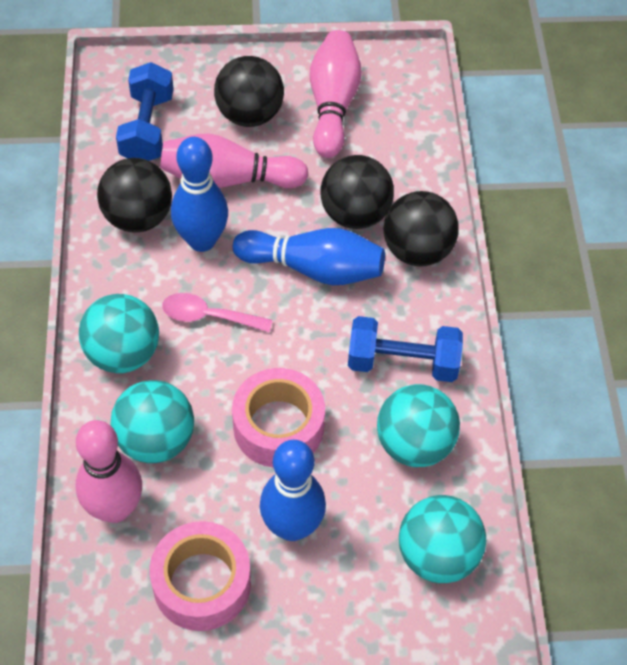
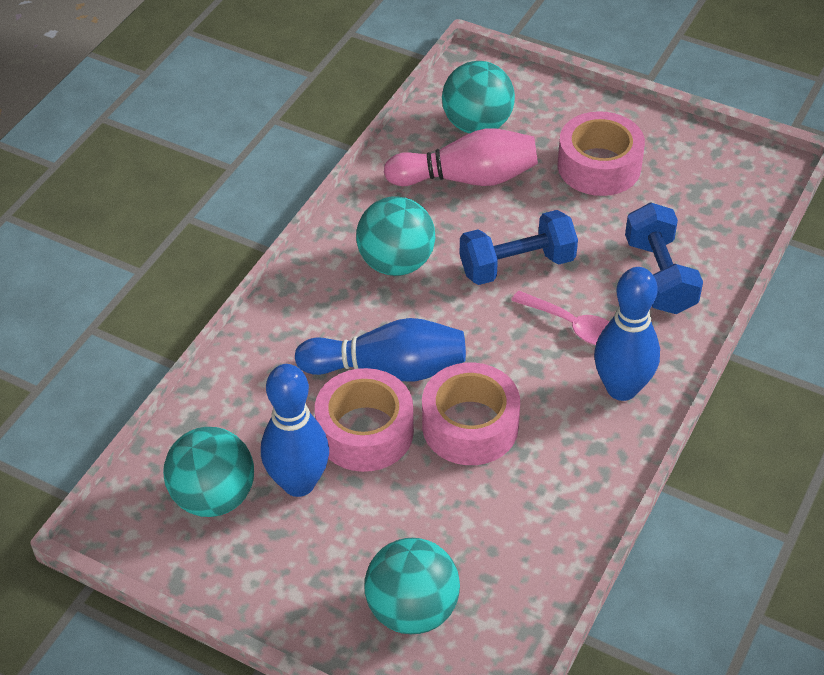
black ball: [97,158,172,233] [214,56,284,127] [321,155,394,229] [384,191,459,267] = 4 -> none = 0
pink bowling pin: [75,420,142,523] [160,133,308,188] [310,30,362,158] = 3 -> [384,128,538,186] = 1
pink tape: [150,521,251,631] [232,368,325,467] = 2 -> [315,368,414,472] [422,363,520,465] [558,111,645,196] = 3

